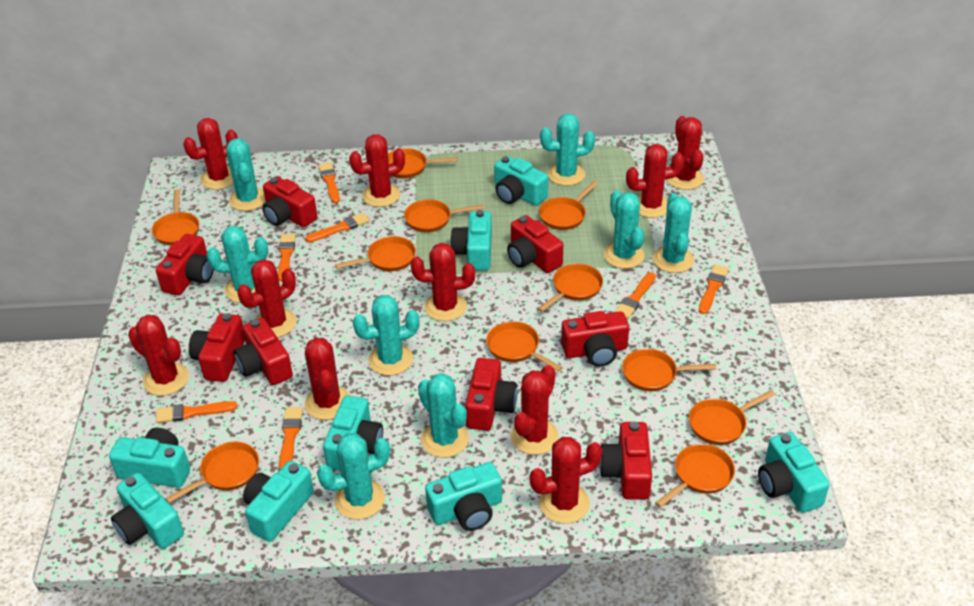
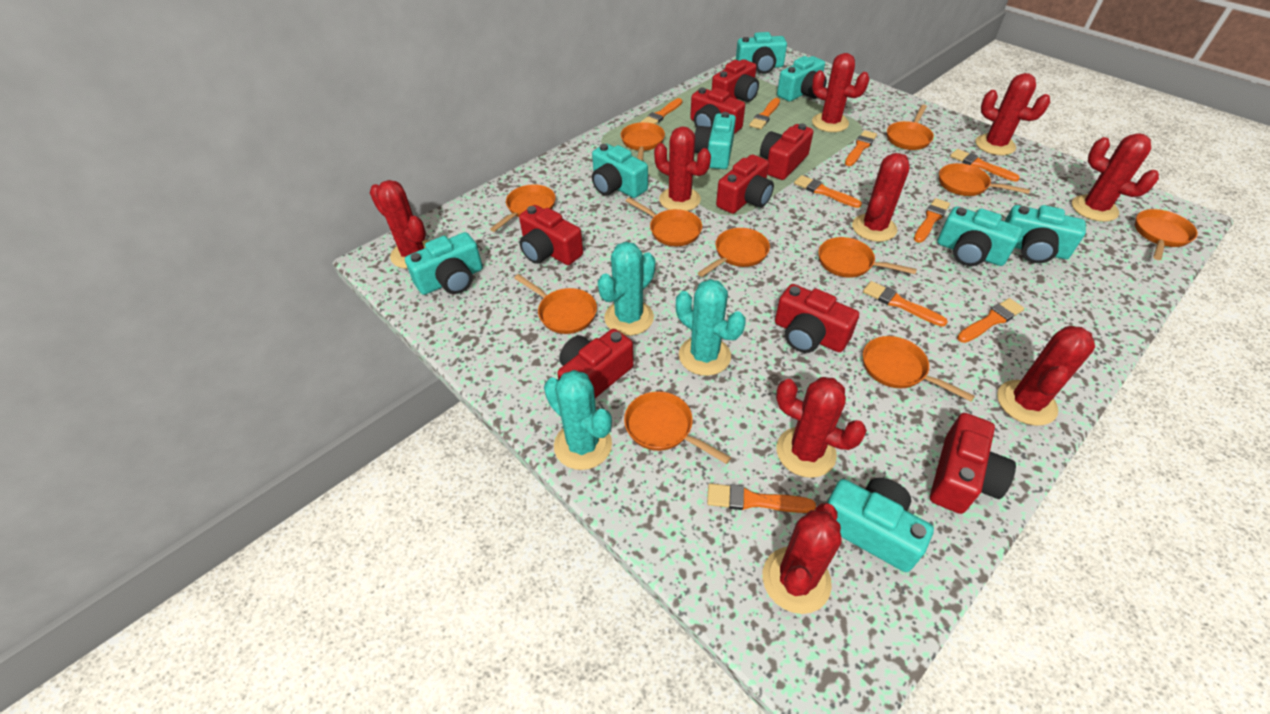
orange brush: [156,401,237,423] [278,234,296,282] [279,407,303,469] [305,212,370,242] [318,162,340,203] [615,272,656,319] [699,264,729,314] = 7 -> [641,98,682,124] [707,483,816,513] [749,98,780,129] [794,175,862,208] [845,130,877,166] [863,281,948,326] [914,198,950,243] [950,149,1020,182] [957,298,1024,343] = 9
red cactus: [128,315,189,396] [183,118,238,190] [237,259,296,338] [305,338,350,420] [349,134,405,207] [411,243,475,321] [511,365,559,455] [530,437,603,524] [626,144,684,218] [667,116,704,190] = 10 -> [370,180,429,269] [654,126,711,211] [763,503,841,614] [776,377,867,478] [812,53,869,132] [852,153,910,242] [975,73,1050,155] [997,326,1095,426] [1072,133,1159,222] = 9
turquoise cactus: [206,226,268,303] [226,139,266,211] [317,433,390,520] [353,295,420,376] [418,373,469,458] [540,114,595,186] [604,190,645,269] [653,193,694,273] = 8 -> [544,370,612,470] [598,242,655,336] [676,279,746,376] = 3

